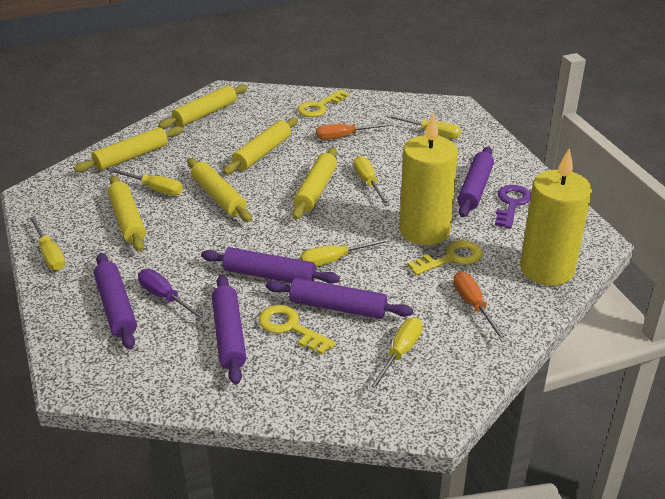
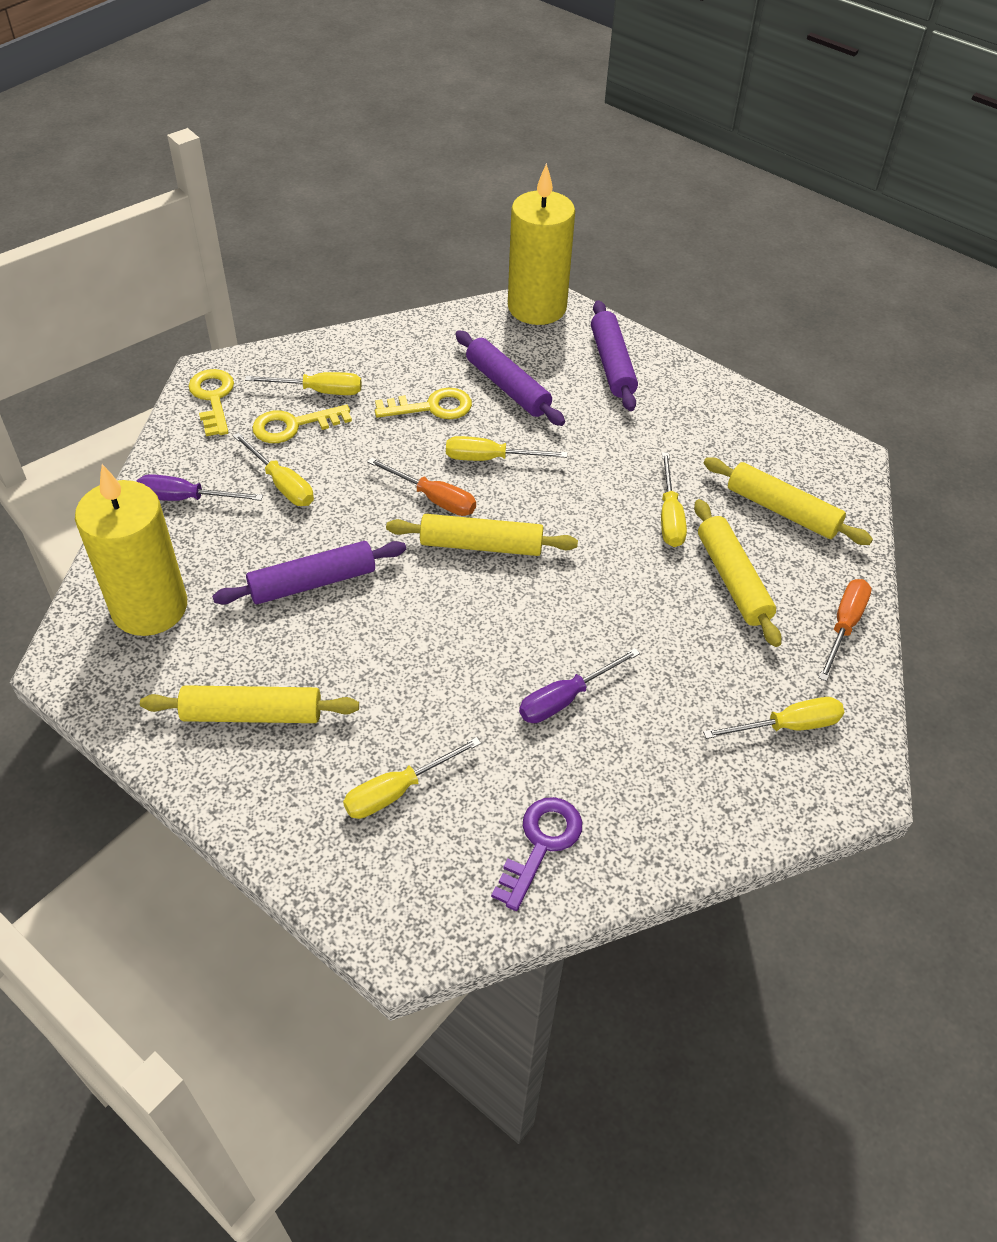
purple rolling pin: [94,253,137,350] [201,247,340,284] [212,275,246,385] [266,278,413,319] [457,147,494,217] = 5 -> [212,541,406,605] [455,331,565,426] [591,300,638,411] = 3
purple screwdriver: [138,269,208,322] = 1 -> [136,474,263,501] [519,648,640,723] = 2
yellow rolling pin: [74,126,183,172] [108,176,146,252] [159,84,248,129] [187,158,252,222] [223,118,298,175] [292,148,337,219] = 6 -> [140,685,359,723] [386,514,578,556] [694,499,782,647] [704,457,873,545] = 4

